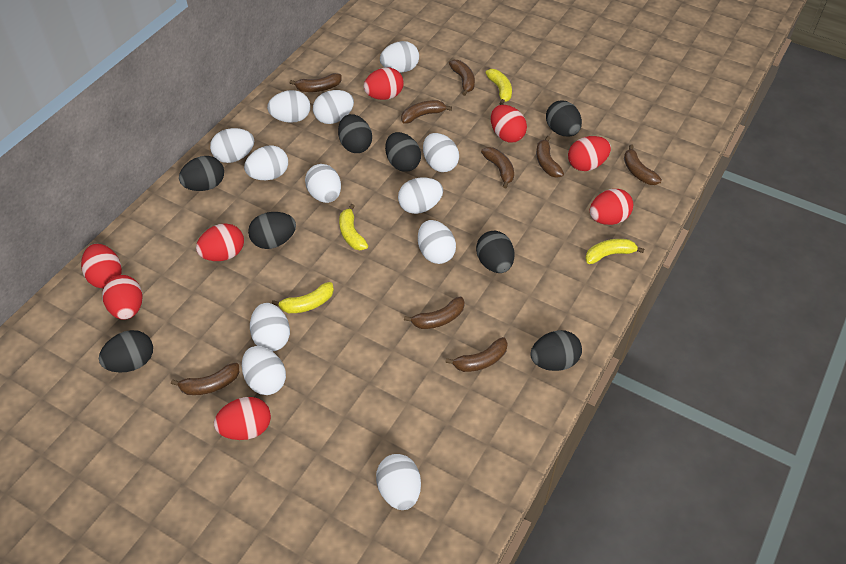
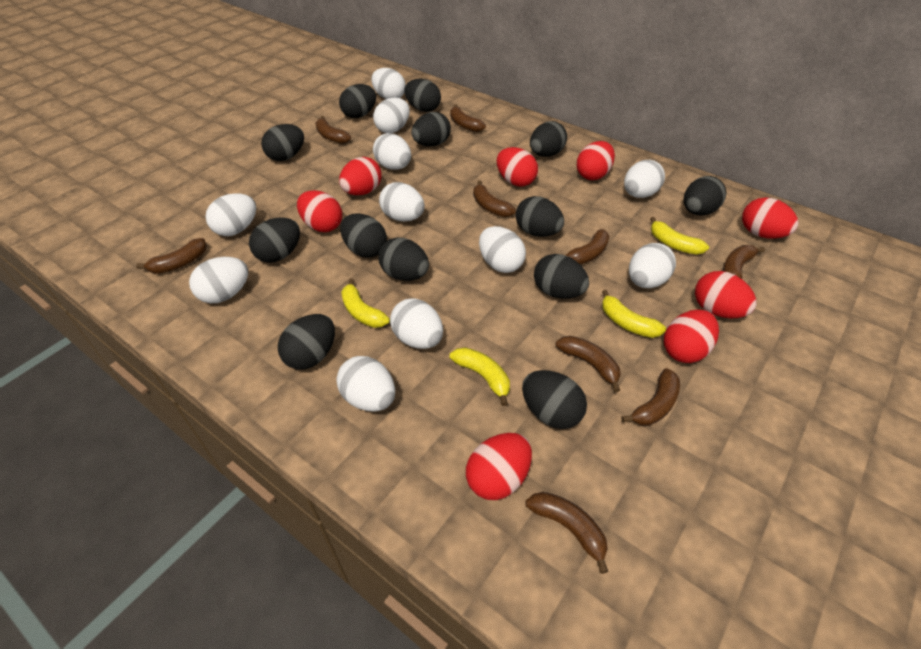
black egg: [99,330,153,372] [179,156,224,191] [248,212,296,249] [338,114,372,153] [385,132,421,172] [476,231,514,273] [530,330,582,371] [546,100,582,137] = 8 -> [249,218,300,263] [261,124,304,161] [278,314,335,369] [339,84,376,118] [340,213,387,258] [378,237,429,281] [404,79,441,112] [411,112,451,146] [516,196,564,237] [522,370,587,429] [530,121,567,157] [534,254,589,299] [684,176,726,215] = 13
white egg: [210,128,254,163] [242,346,286,395] [244,145,288,180] [250,303,290,352] [267,90,310,123] [305,164,341,203] [313,90,354,124] [376,454,421,510] [380,41,419,73] [398,177,443,214] [418,220,456,264] [423,133,459,172] = 12 -> [189,257,248,303] [205,193,256,236] [337,356,395,411] [371,68,406,99] [373,98,410,133] [373,133,411,170] [379,182,425,222] [390,298,443,349] [479,226,526,273] [624,160,665,198] [629,243,676,288] = 11

